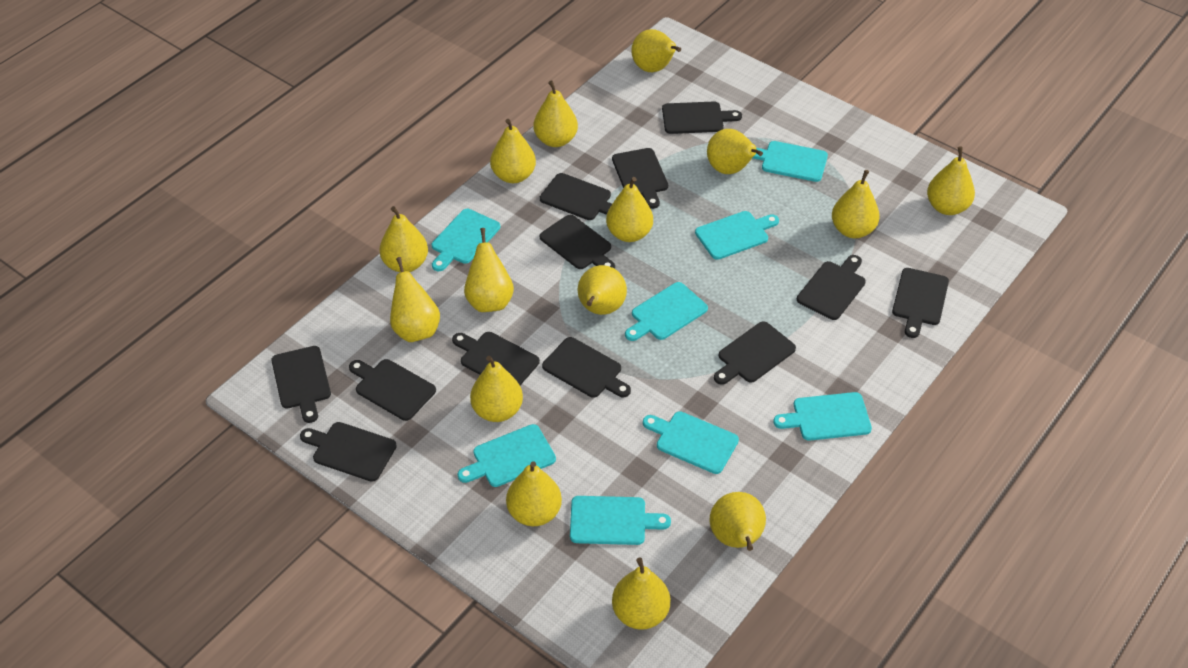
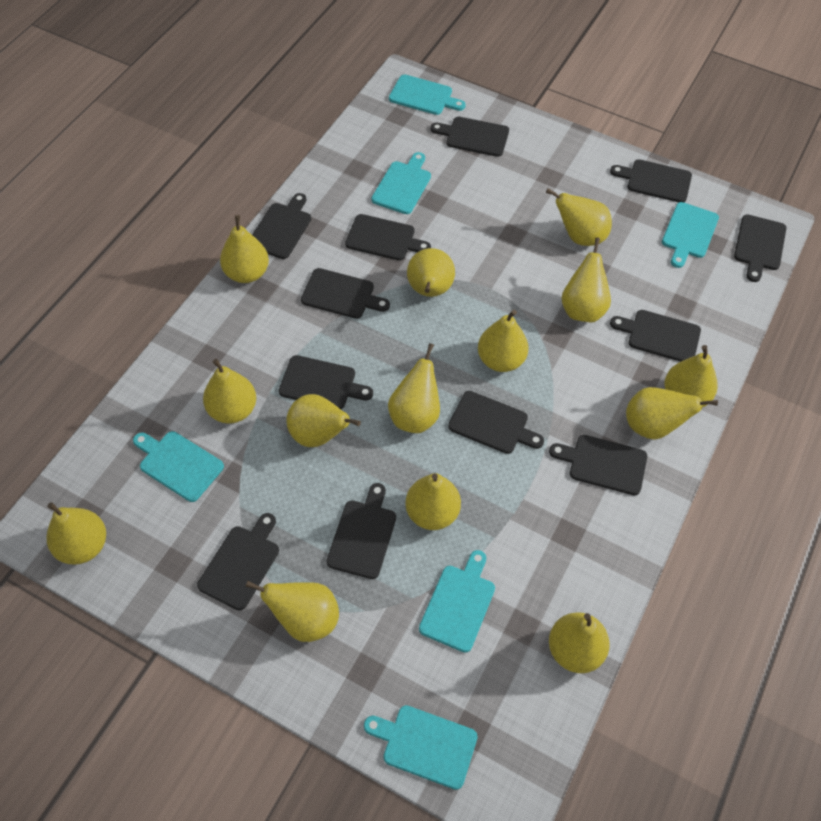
turquoise cutting board: [432,209,500,271] [458,424,556,487] [570,496,671,545] [625,282,708,341] [643,411,739,474] [695,211,779,260] [752,141,828,182] [773,392,872,441] = 8 -> [133,431,224,502] [364,705,478,790] [371,152,431,214] [389,74,466,115] [419,550,495,653] [662,202,719,268] = 6
yellow pear: [379,206,428,273] [390,257,440,342] [464,228,514,312] [470,356,523,422] [490,119,536,183] [506,461,562,526] [534,80,578,147] [578,265,627,315] [606,177,653,242] [612,557,670,630] [631,29,681,72] [707,129,763,174] [709,492,766,551] [832,170,880,238] [927,146,975,215] = 15 -> [47,502,106,565] [203,359,256,424] [220,215,269,283] [245,581,339,642] [286,394,361,447] [388,343,440,433] [405,473,461,530] [407,248,455,297] [478,310,528,372] [546,189,612,246] [549,612,610,673] [562,238,611,323] [626,387,718,439] [664,345,718,407] = 14

